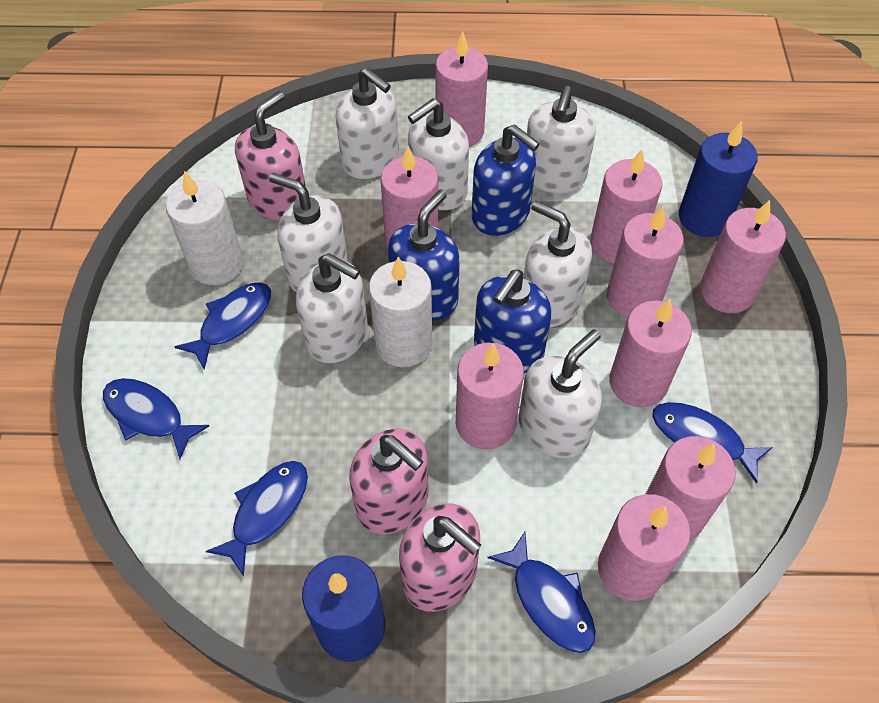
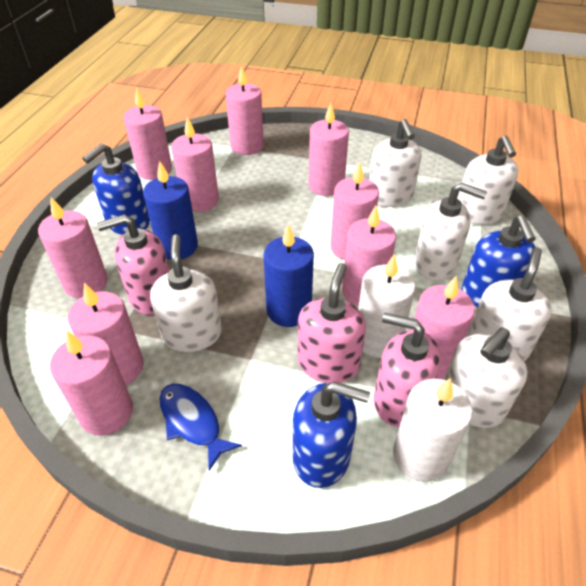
blue fish: [103,378,209,459] [175,282,271,370] [206,461,308,577] [488,532,596,653] [652,402,773,484] = 5 -> [159,384,242,471] = 1
pink candle: [381,146,438,248] [435,31,488,147] [456,342,524,450] [590,149,662,263] [598,494,691,601] [607,206,684,317] [609,299,692,407] [646,436,736,540] [700,200,786,313] = 9 -> [38,197,108,298] [50,331,133,435] [68,283,144,385] [123,88,172,180] [171,117,219,212] [226,65,264,155] [308,103,349,196] [331,162,379,260] [342,205,396,306] [412,276,475,379] = 10
white soap dispenser: [269,173,348,292] [296,253,368,363] [335,67,399,179] [408,99,469,210] [519,329,602,458] [523,200,592,328] [527,86,596,193] = 7 -> [150,234,222,352] [369,119,421,207] [414,183,487,281] [444,327,528,428] [458,135,518,225] [468,247,552,361] = 6

